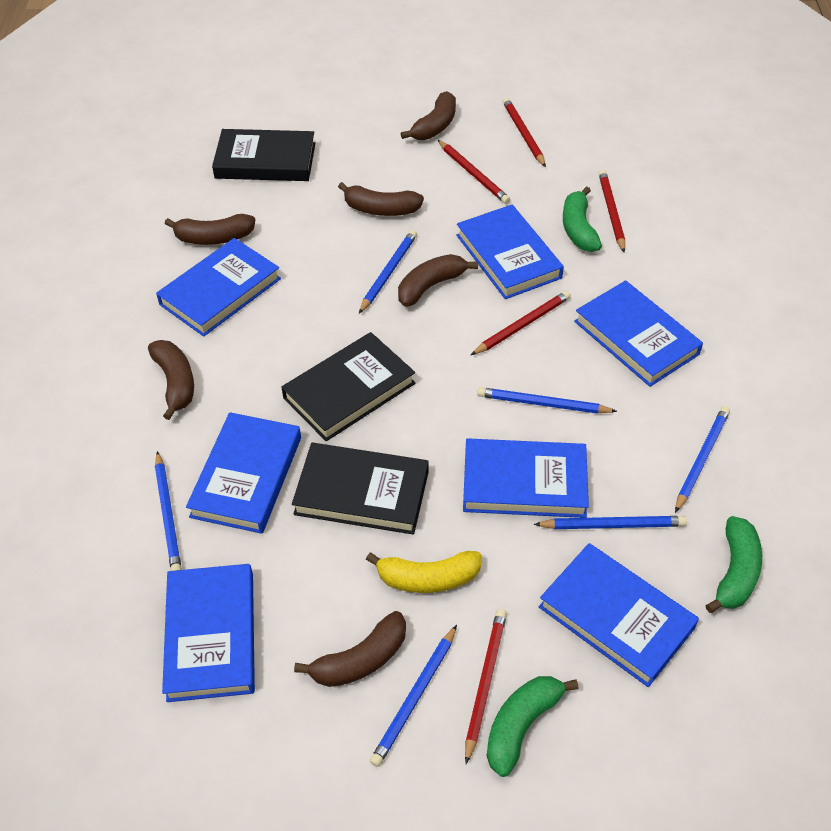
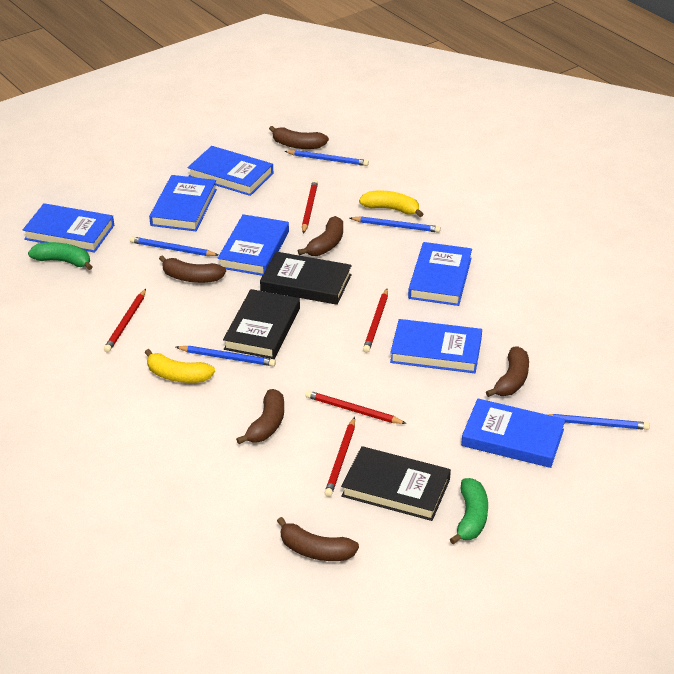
blue pencil: [155,451,182,571] [359,230,417,313] [370,625,457,767] [477,387,617,414] [534,516,687,529] [675,406,730,513] = 6 -> [130,236,218,256] [176,346,276,366] [284,150,369,166] [350,216,441,233] [548,414,650,430] = 5
green banana: [487,676,579,777] [563,186,602,252] [705,516,762,613] = 3 -> [28,242,93,270] [450,478,488,544] = 2
yellow banana: [366,551,482,593] = 1 -> [144,349,215,383] [359,190,423,217] = 2

